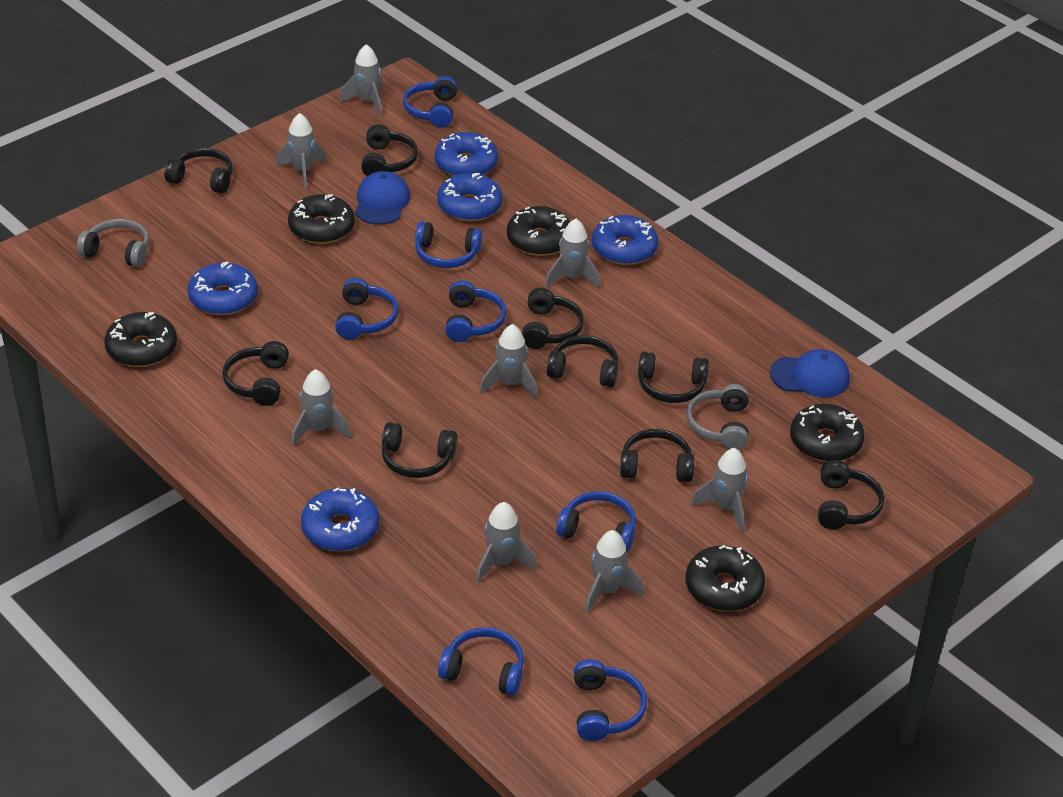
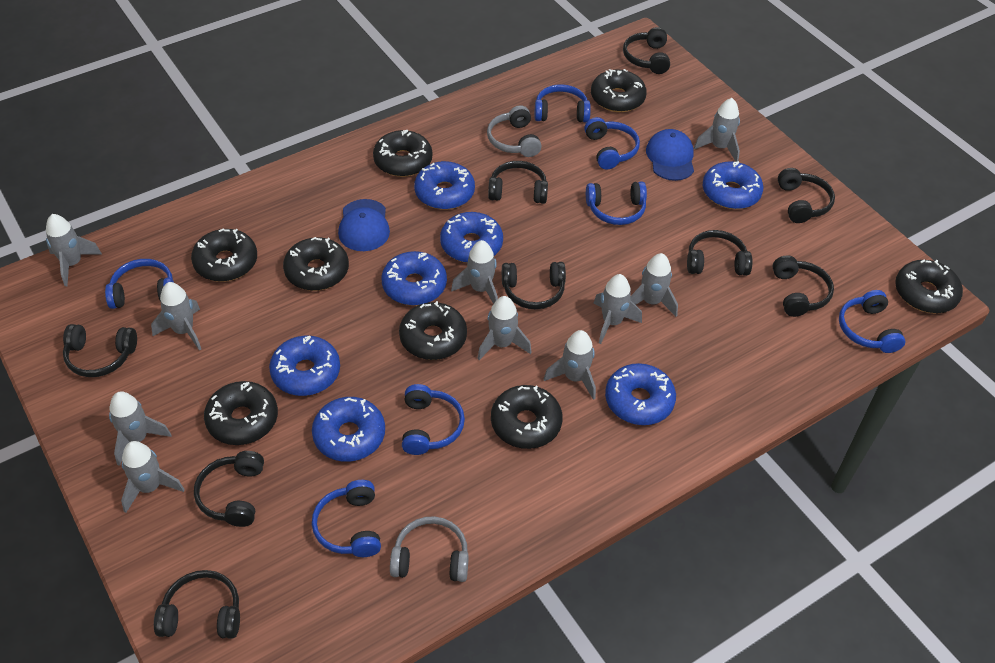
black donut: [104,312,177,367] [288,194,355,244] [507,206,570,256] [685,545,766,611] [790,404,865,462] = 5 -> [191,228,257,282] [204,381,278,445] [283,237,349,291] [373,130,432,177] [399,301,467,360] [491,385,563,449] [591,69,647,112] [895,260,963,313] = 8
blue donut: [188,262,258,315] [301,487,379,551] [435,132,498,176] [437,173,502,221] [592,215,658,265] = 5 -> [269,336,340,396] [312,397,385,462] [381,251,447,306] [414,161,475,209] [440,212,503,263] [605,363,676,425] [703,161,763,209] = 7
grey rocket: [275,113,327,189] [291,369,351,446] [340,44,383,116] [476,502,537,583] [480,324,538,398] [545,219,600,289] [585,530,644,613] [691,448,748,532] = 8 -> [46,214,102,286] [109,391,171,466] [121,441,185,513] [151,282,201,351] [451,240,498,304] [477,296,532,360] [544,330,596,400] [593,274,642,344] [631,253,678,317] [694,98,740,162] = 10

